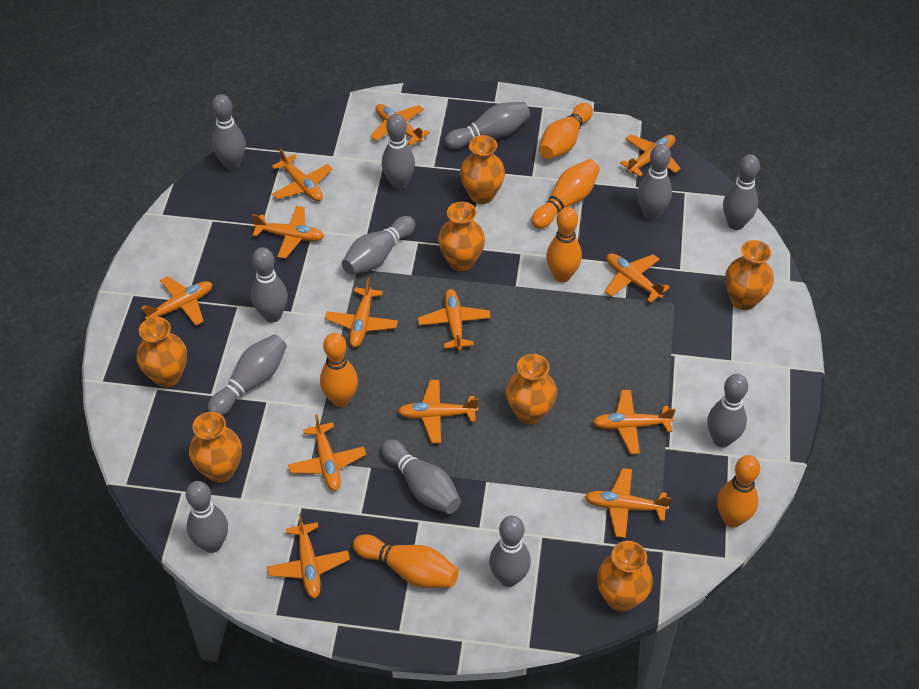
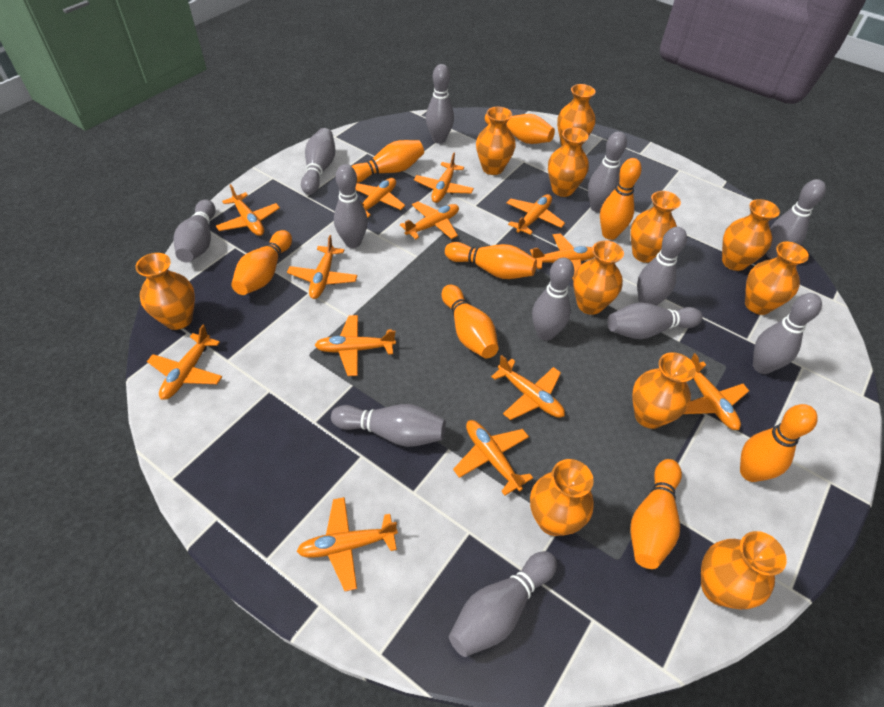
orange bowling pin: [320,333,358,407] [353,534,459,588] [531,159,600,229] [539,103,593,159] [546,207,582,282] [717,455,760,528] = 6 -> [231,230,292,295] [351,140,424,183] [442,285,499,358] [445,242,537,279] [485,113,555,144] [600,158,642,240] [630,459,682,569] [740,404,818,482] = 8
orange vase: [137,317,187,388] [189,412,242,483] [438,202,485,271] [460,135,505,204] [506,354,557,425] [597,541,653,612] [725,240,774,310] = 7 -> [135,253,195,330] [476,107,516,175] [530,459,594,536] [548,127,589,197] [557,84,595,146] [573,240,624,315] [630,191,681,263] [632,352,696,429] [701,531,787,609] [722,199,780,271] [745,242,809,315] = 11

